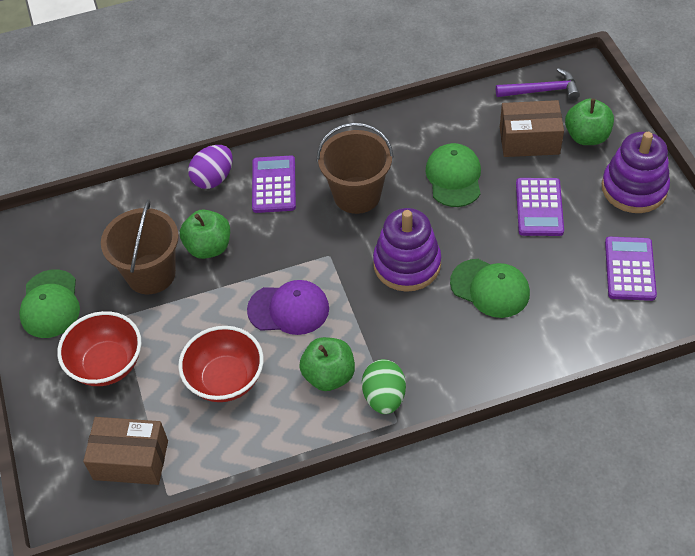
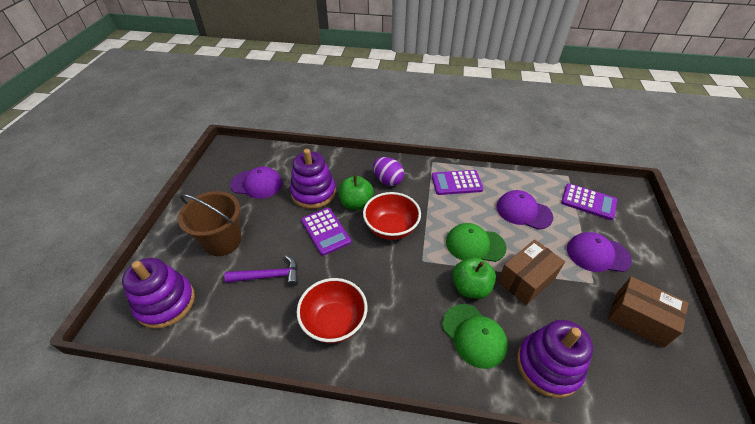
brown bucket: [101,199,179,294] [317,122,394,214] = 2 -> [178,191,241,256] = 1
green apple: [180,209,230,259] [299,337,355,391] [565,99,614,145] = 3 -> [338,175,374,210] [452,257,496,299] = 2
green cap: [19,269,80,338] [426,143,481,207] [450,259,530,318] = 3 -> [442,304,508,369] [446,223,507,262] = 2
green egg: [362,359,406,414] = 1 -> none = 0
purple cap: [247,280,329,335] = 1 -> [230,167,283,199] [496,190,553,230] [567,232,632,272] = 3
purple stacking toy: [373,208,441,292] [602,132,670,213] = 2 -> [122,258,195,329] [290,149,336,209] [517,320,593,398] = 3

